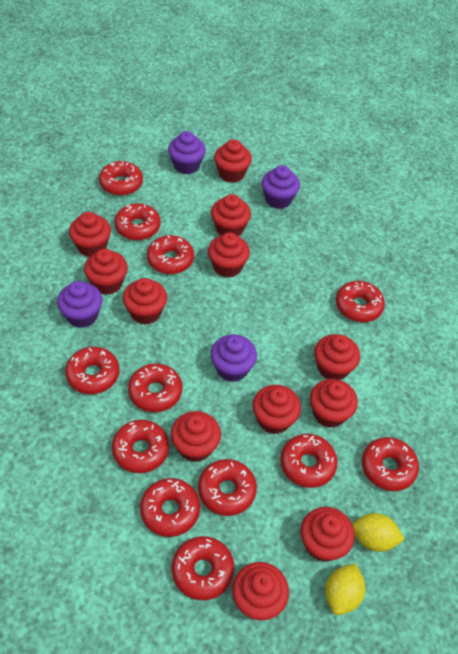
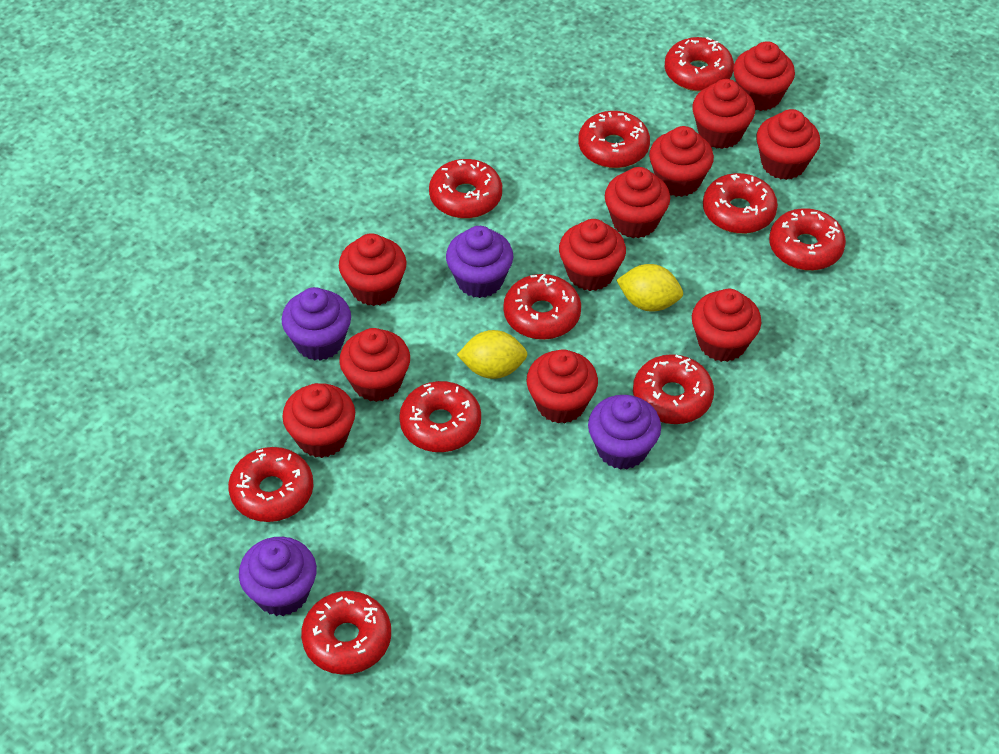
red cupcake: [69,212,111,257] [84,249,128,295] [123,278,167,325] [171,411,221,462] [208,232,250,278] [211,194,251,236] [214,139,252,183] [232,562,289,620] [252,385,301,434] [301,507,355,562] [310,379,358,428] [314,334,360,380] = 12 -> [282,383,355,458] [339,233,407,306] [339,328,410,402] [526,349,598,424] [559,219,626,291] [605,167,670,238] [649,126,714,197] [692,79,755,149] [692,289,762,362] [733,41,795,111] [756,109,820,180] = 11
red donut: [65,347,119,394] [99,161,143,196] [112,420,169,473] [114,203,161,240] [128,363,182,412] [140,478,200,537] [147,235,194,274] [171,536,234,600] [198,459,257,516] [280,434,338,488] [336,281,385,322] [362,437,419,491] = 12 -> [228,447,313,522] [301,591,391,675] [399,381,481,452] [429,159,502,218] [503,274,581,340] [578,111,650,168] [633,354,714,424] [665,37,734,92] [703,173,778,234] [769,208,846,271] = 10

